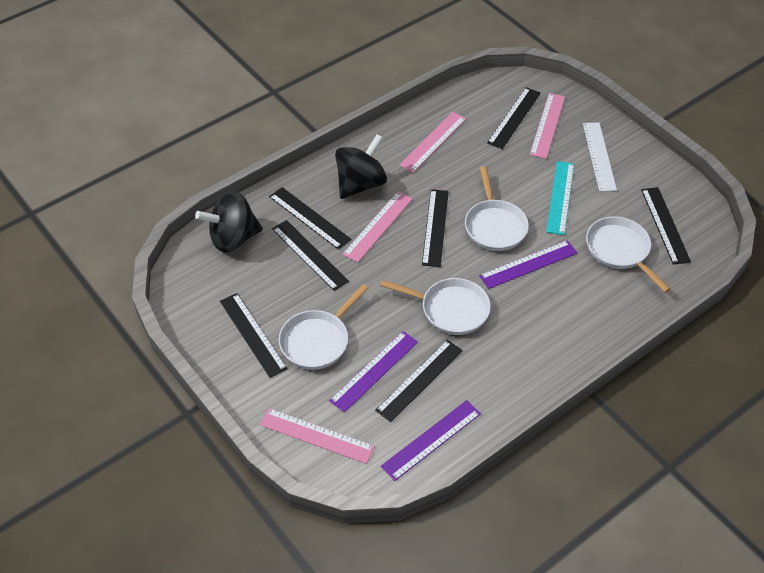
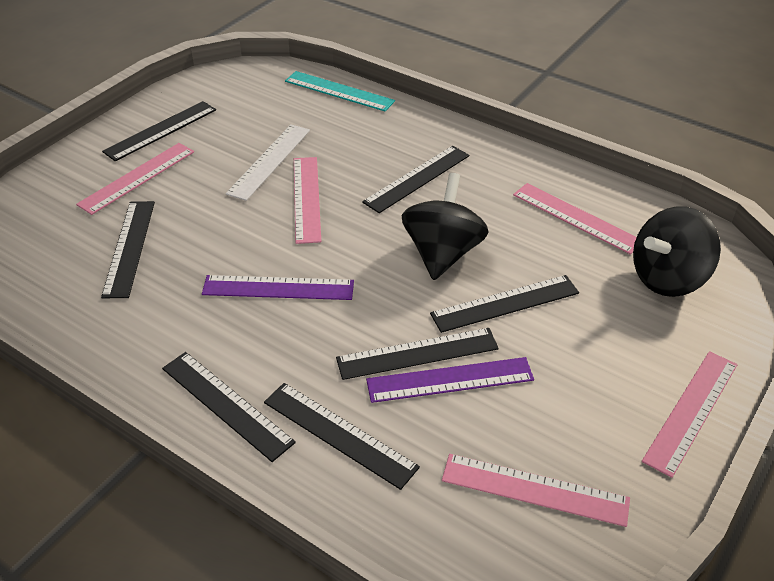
pink ruler: [260,408,375,464] [342,191,413,263] [399,112,466,173] [530,93,565,159] = 4 -> [76,143,194,215] [294,157,321,244] [442,454,630,527] [513,183,637,255] [642,351,737,478] = 5
purple ruler: [329,331,418,413] [381,400,481,481] [479,240,577,289] = 3 -> [202,275,354,300] [366,357,534,403] = 2
white pan: [279,284,369,370] [380,278,491,335] [465,166,529,251] [586,216,671,293] = 4 -> none = 0

